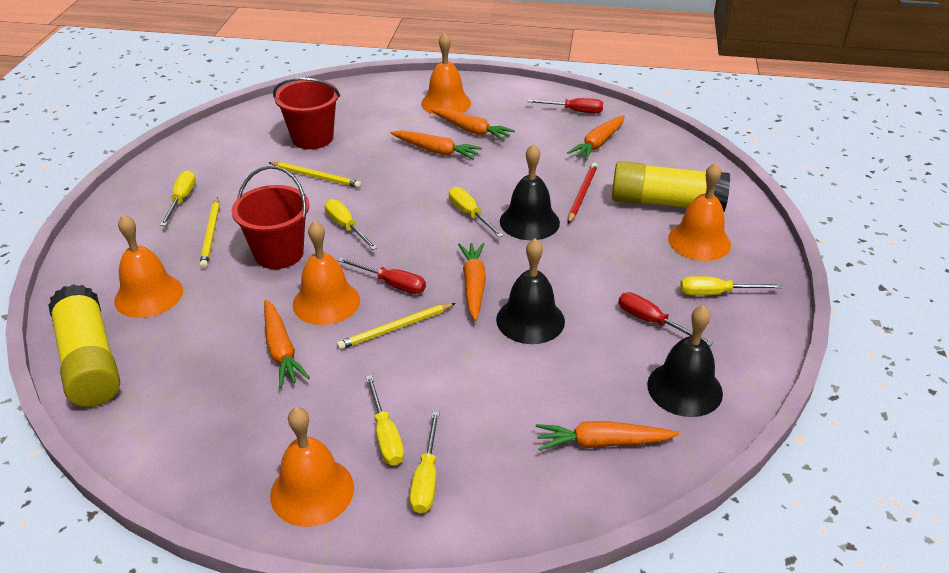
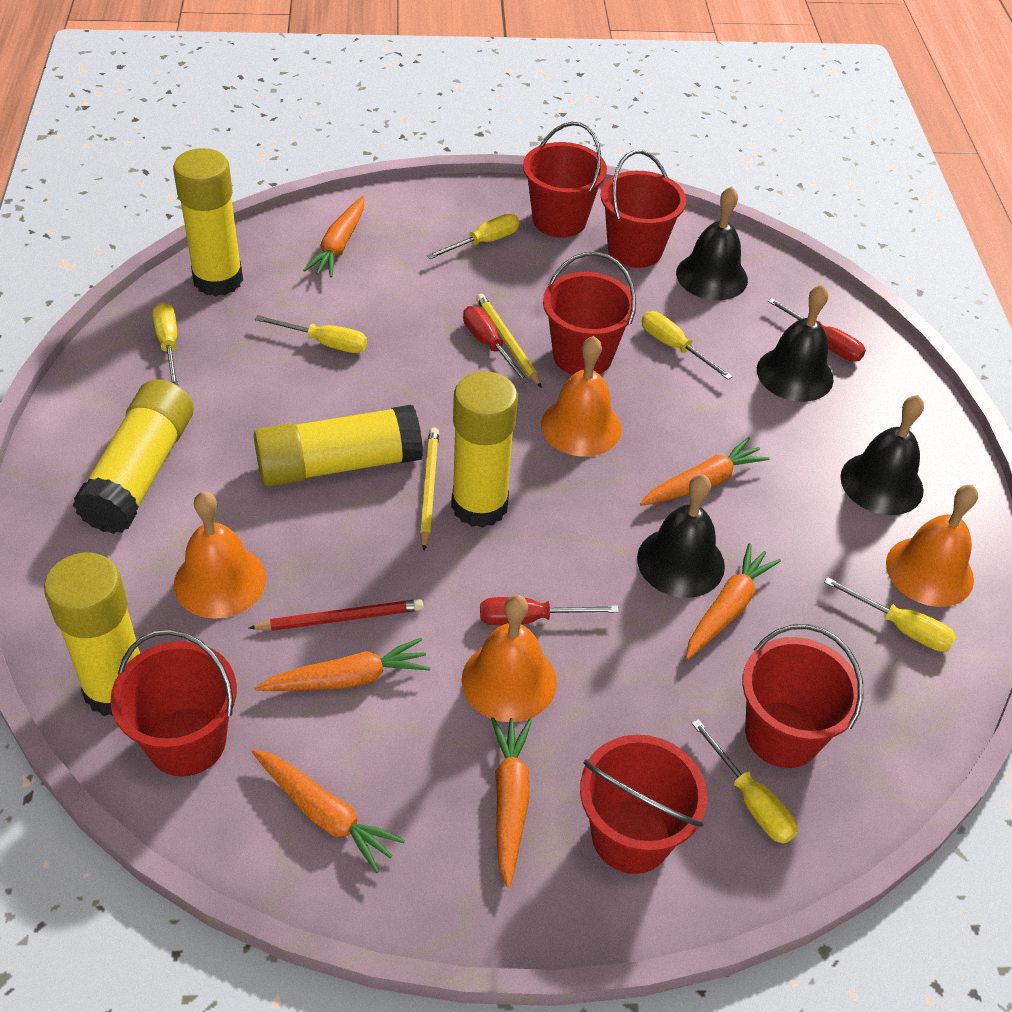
black bell: [496,238,565,344] [500,144,560,240] [647,305,723,417] = 3 -> [637,474,725,598] [676,186,748,300] [757,284,834,402] [840,395,924,515] = 4
orange bell: [114,214,183,318] [270,407,354,527] [293,221,360,325] [421,32,471,115] [668,162,731,261] = 5 -> [174,491,266,619] [462,595,557,722] [541,336,621,457] [886,485,978,607] = 4
red bucket: [232,166,309,269] [273,77,340,149] = 2 -> [110,629,237,777] [523,122,607,238] [543,252,636,375] [580,735,708,874] [601,150,686,268] [742,624,864,768] = 6
yellow glue stick: [48,284,120,407] [612,161,730,212] = 2 -> [44,553,140,716] [73,379,193,534] [173,148,243,296] [254,405,423,486] [451,371,518,528] = 5
yellow pencil: [200,197,220,268] [268,162,362,188] [337,303,456,350] = 3 -> [420,428,439,551] [476,294,542,388] = 2

